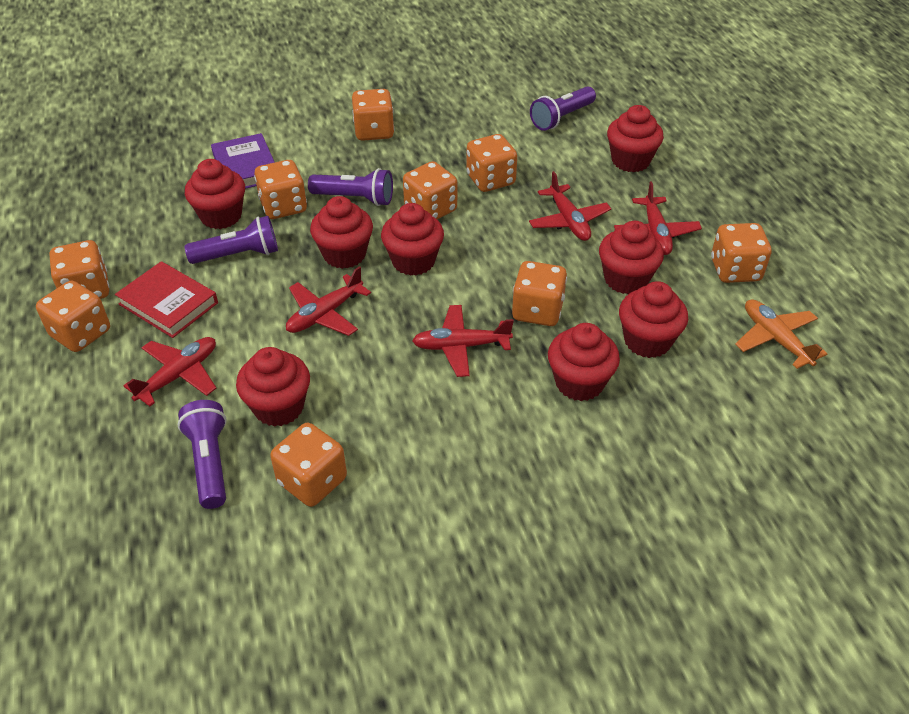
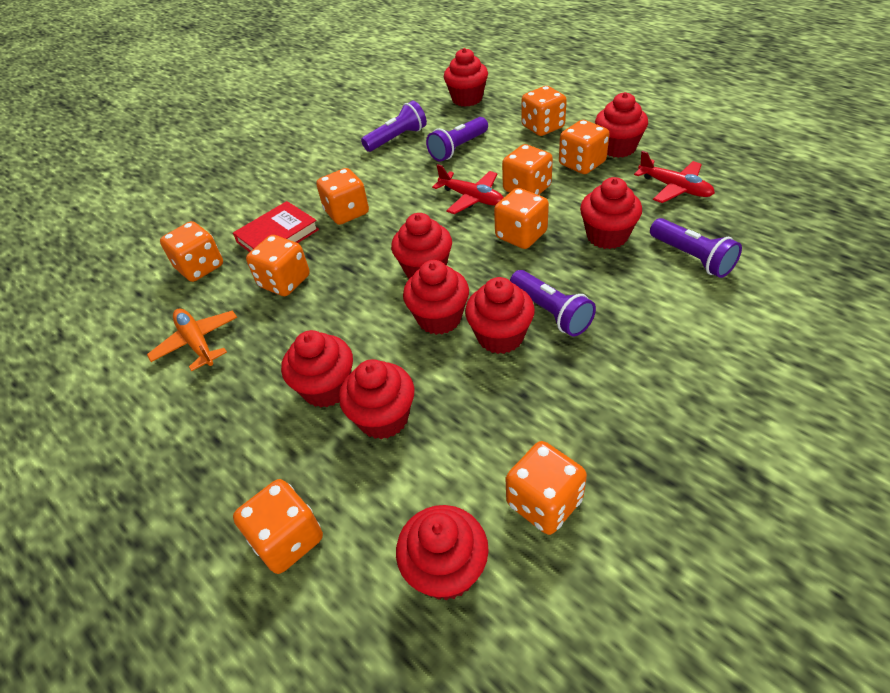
purple book: [211,133,275,189] = 1 -> none = 0
red cupcake: [185,159,245,229] [236,347,310,427] [310,196,373,269] [381,203,444,276] [548,323,620,401] [599,221,664,294] [607,105,664,172] [619,281,688,358] = 8 -> [281,330,353,408] [339,359,415,439] [391,213,452,279] [396,505,489,600] [403,260,469,335] [444,48,488,107] [465,277,535,354] [580,177,642,249] [595,92,648,158] = 9
red plane: [123,337,216,407] [286,266,371,336] [412,305,514,377] [529,171,611,241] [614,181,702,255] = 5 -> [432,164,504,214] [634,151,715,203] = 2

